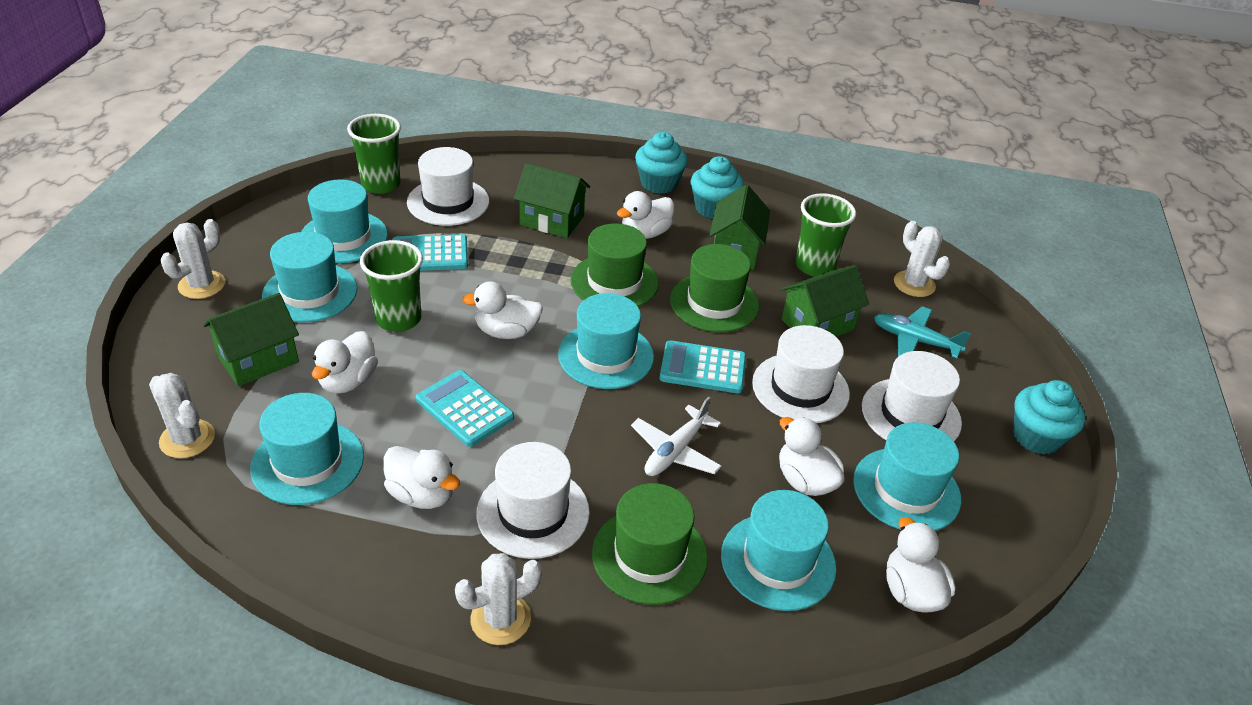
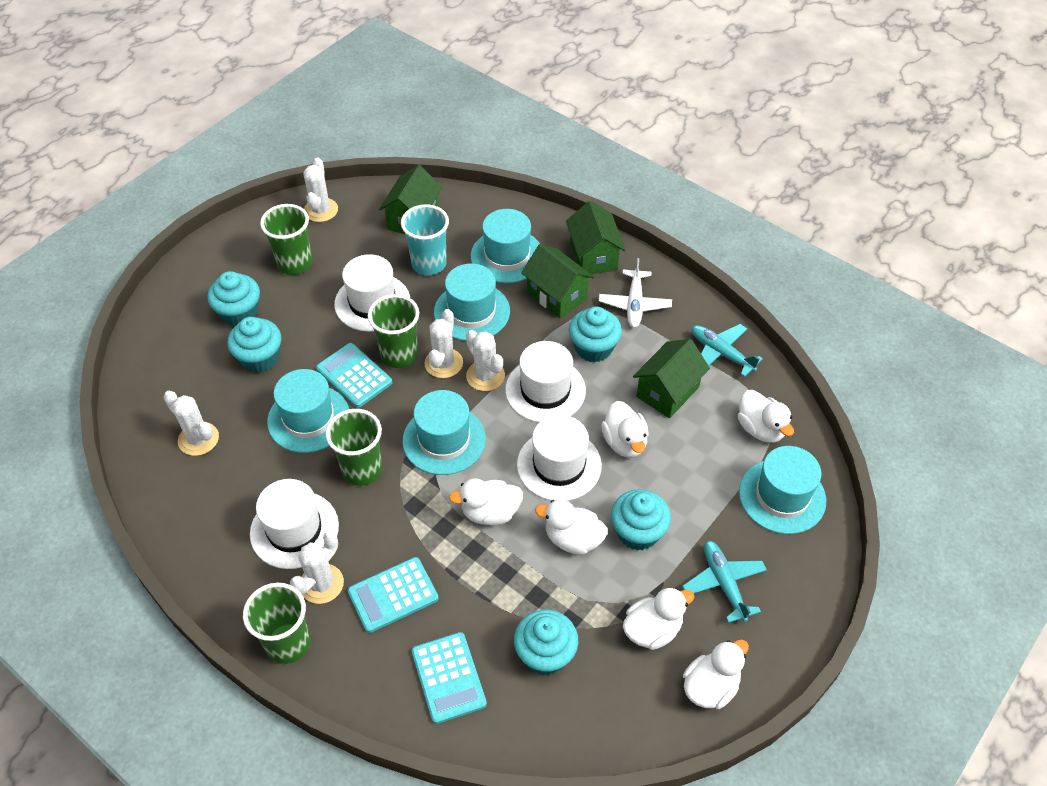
green cup: [347,114,401,194] [360,240,423,332] [795,193,856,276] = 3 -> [243,583,310,664] [260,204,312,275] [326,409,382,486] [368,294,419,368] = 4
green hat: [570,223,659,307] [592,483,708,605] [670,244,759,332] = 3 -> none = 0
turquoise cup: none = 0 -> [401,204,449,275] = 1
turquoise cupcake: [635,132,688,194] [691,156,744,219] [1013,380,1085,455] = 3 -> [207,271,260,326] [227,317,281,373] [514,609,578,675] [569,306,622,363] [611,489,671,551] = 5
turquoise hat: [250,393,364,505] [262,232,357,322] [301,179,388,263] [558,293,654,389] [721,490,836,611] [853,422,961,531] = 6 -> [267,369,349,453] [402,390,486,475] [434,263,510,341] [471,209,540,283] [739,446,826,534] = 5
turquoise plane: [874,306,971,358] = 1 -> [682,541,767,623] [691,324,763,377] = 2
white cactus: [149,373,215,458] [161,219,225,299] [455,553,542,645] [894,221,950,297] = 4 -> [163,391,219,456] [290,531,344,604] [303,158,338,222] [425,309,463,378] [466,330,505,391] = 5

